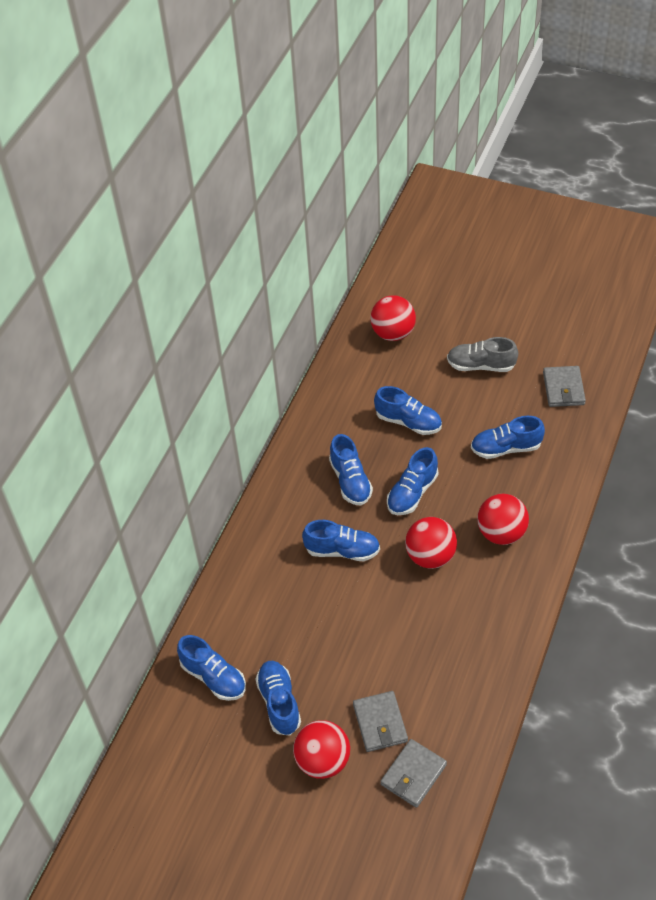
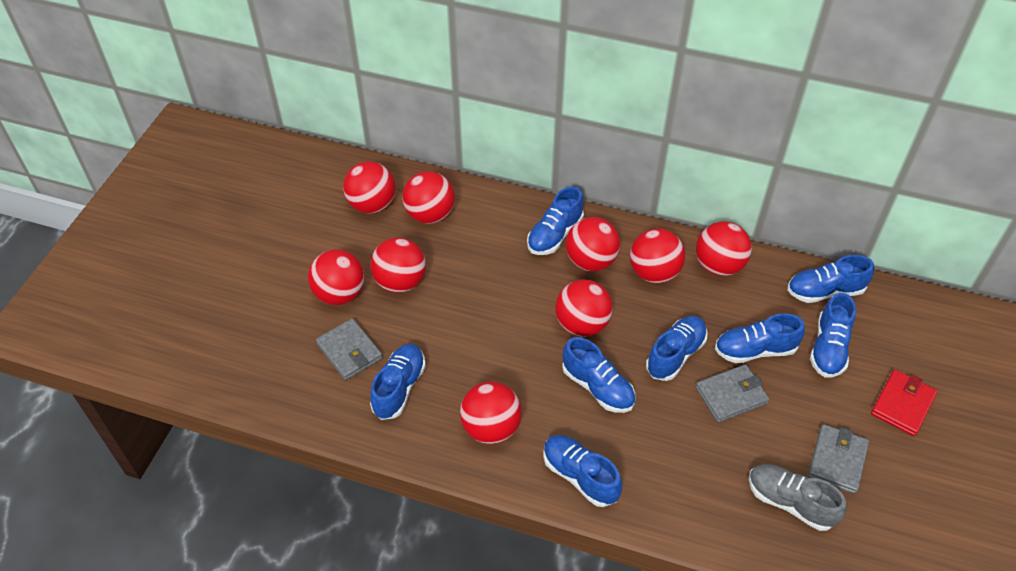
blue shoe: [177,635,246,701] [255,661,301,735] [302,520,380,561] [329,434,373,505] [374,386,442,435] [387,447,438,515] [471,416,545,459] = 7 -> [370,344,426,420] [527,186,584,255] [543,435,622,507] [562,337,635,413] [646,316,708,381] [715,313,805,363] [787,255,874,303] [810,293,856,377] = 8
red ball: [293,720,350,779] [370,295,416,341] [405,517,457,569] [477,494,529,545] = 4 -> [308,249,364,305] [343,162,396,214] [370,238,426,293] [402,171,455,224] [460,382,522,444] [555,279,613,337] [566,217,620,271] [630,228,685,283] [696,221,752,276] = 9
red wallet: none = 0 -> [871,370,937,436] = 1

